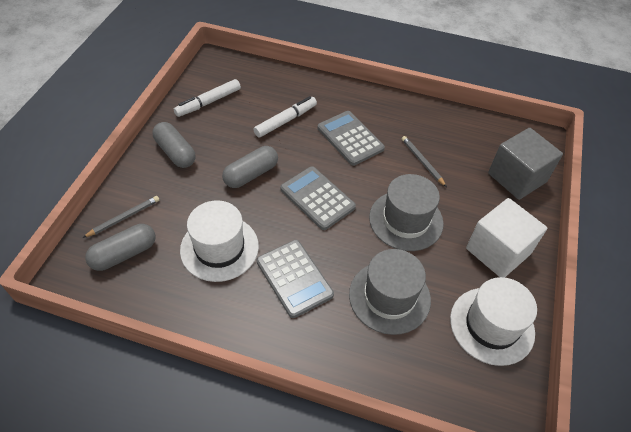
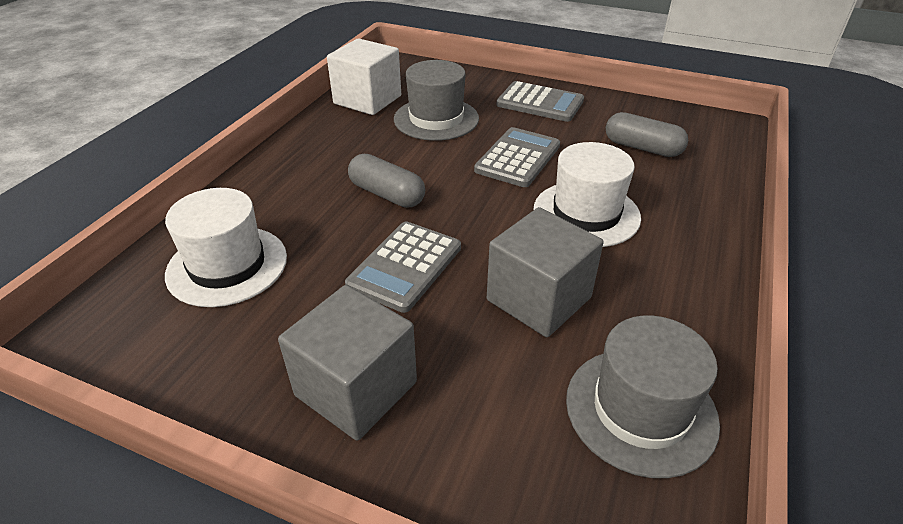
grey capsule: [85,224,155,271] [152,122,196,168] [222,146,278,188] = 3 -> [348,154,425,208] [606,112,688,157] = 2
grey cube: [488,128,563,200] = 1 -> [278,285,417,441] [487,207,604,337] = 2
grey pencil: [83,196,159,238] [402,136,447,187] = 2 -> none = 0
white marker: [174,79,241,117] [253,96,317,138] = 2 -> none = 0

